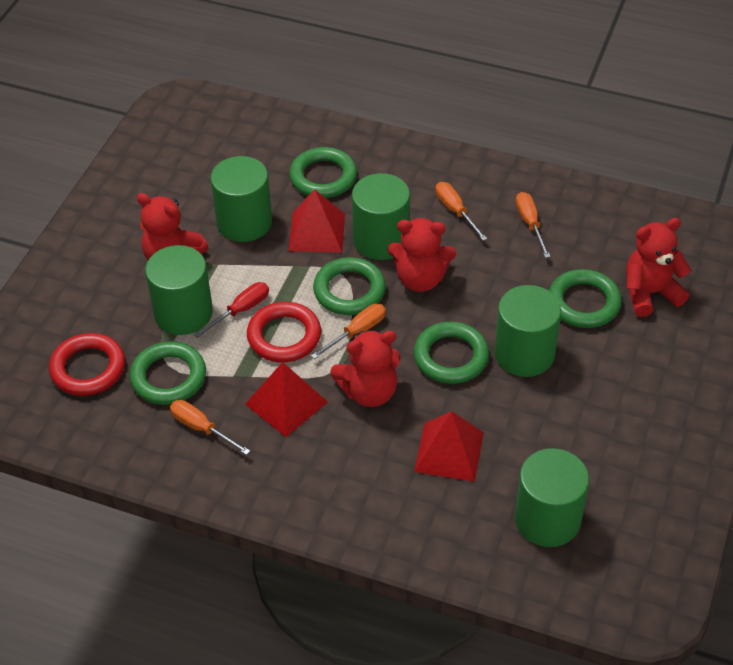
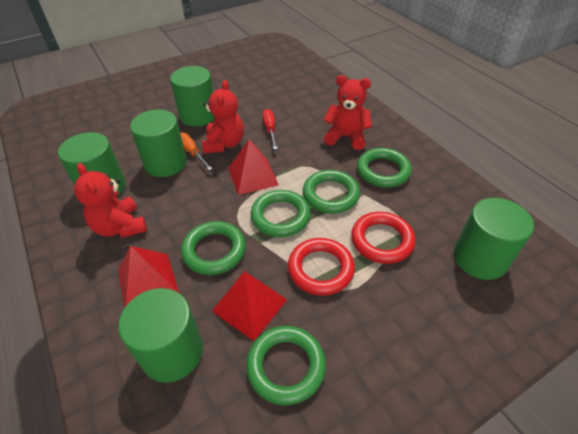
orange screwdriver: [170,400,250,455] [311,304,386,359] [435,182,487,241] [516,192,550,258] = 4 -> [180,132,213,170] = 1
red teddy bear: [137,193,208,260] [330,330,401,407] [387,218,456,292] [626,218,691,317] = 4 -> [74,163,147,238] [202,80,244,154] [323,75,372,150] = 3

